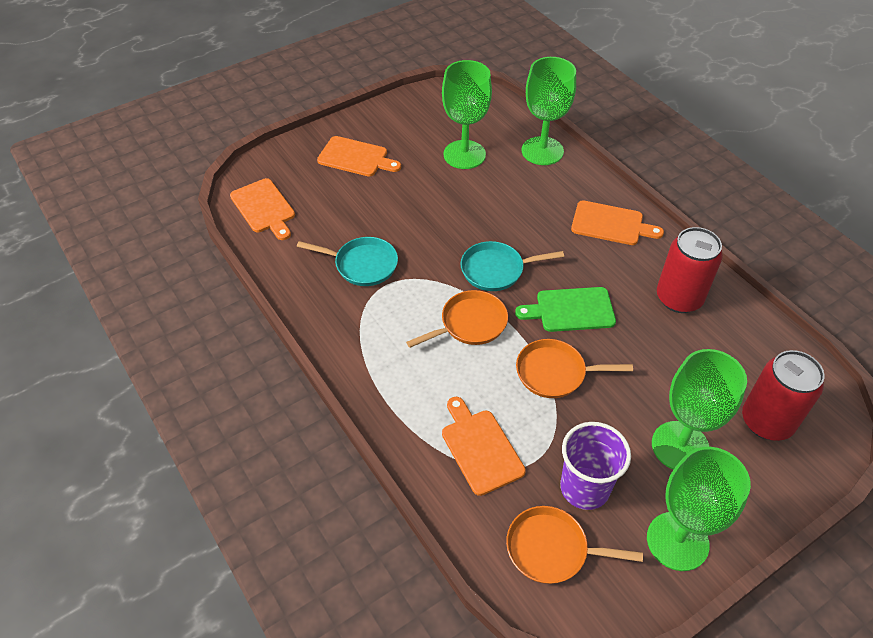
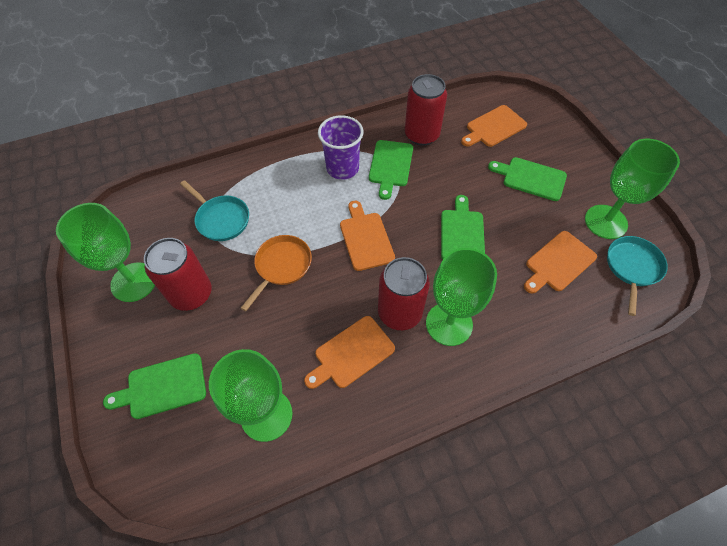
green cutting board: [515,287,616,332] = 1 -> [103,353,206,419] [369,140,413,200] [441,195,485,259] [488,157,567,201] = 4
orange pan: [406,290,508,348] [506,506,643,584] [516,339,633,398] = 3 -> [241,235,312,311] = 1
red can: [657,227,723,313] [742,350,825,441] = 2 -> [144,238,212,311] [378,257,430,330] [405,74,447,146] = 3

